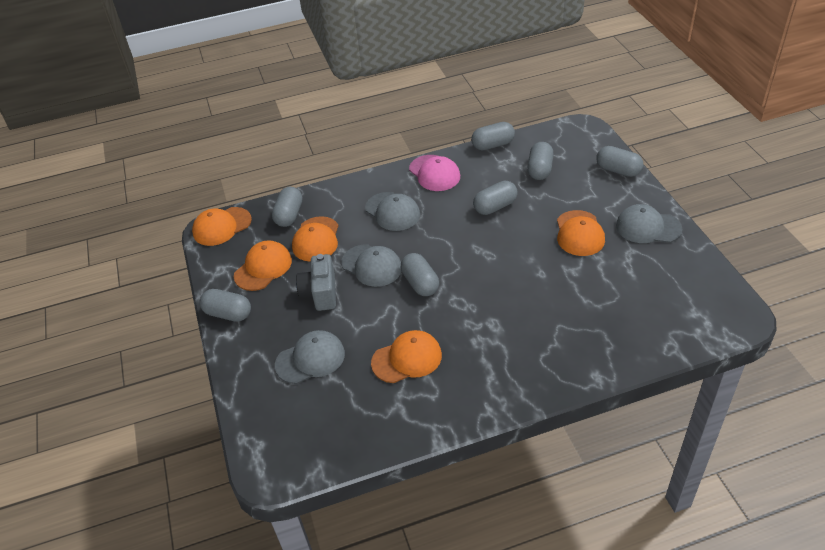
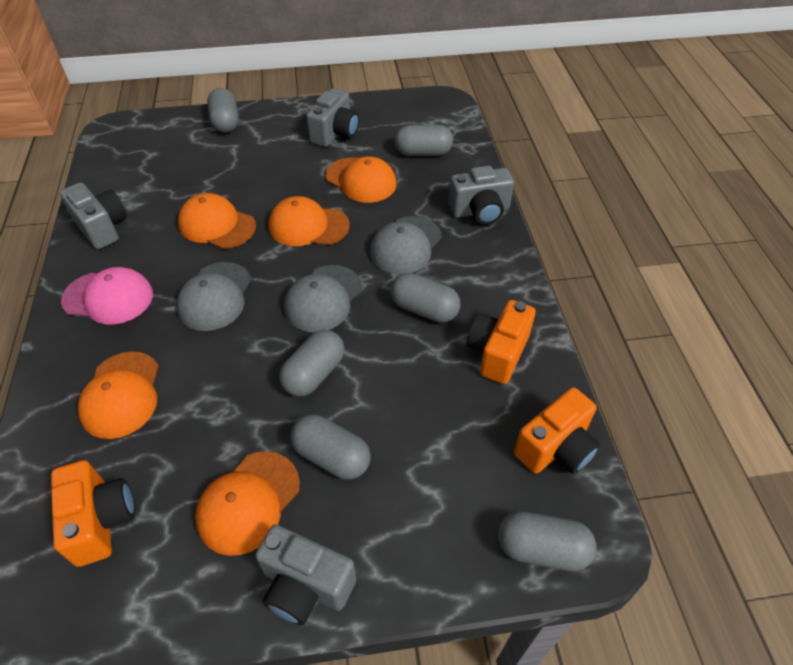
grey camera: [296,254,336,311] = 1 -> [60,182,127,249] [255,525,356,625] [306,88,359,147] [449,166,514,225] = 4
grey cap: [275,330,345,384] [341,244,401,287] [365,192,420,231] [616,204,682,243] = 4 -> [176,262,251,331] [284,265,362,332] [370,216,442,274] = 3
grey capsule: [200,289,251,322] [272,187,302,227] [401,253,439,296] [471,122,515,150] [473,181,518,215] [527,142,554,180] [596,146,643,177] = 7 -> [207,88,239,133] [279,330,345,396] [290,415,371,480] [391,273,461,323] [395,125,453,156] [498,511,596,571] = 6
orange camera: none = 0 -> [51,460,135,567] [467,300,536,384] [514,387,600,474] = 3

